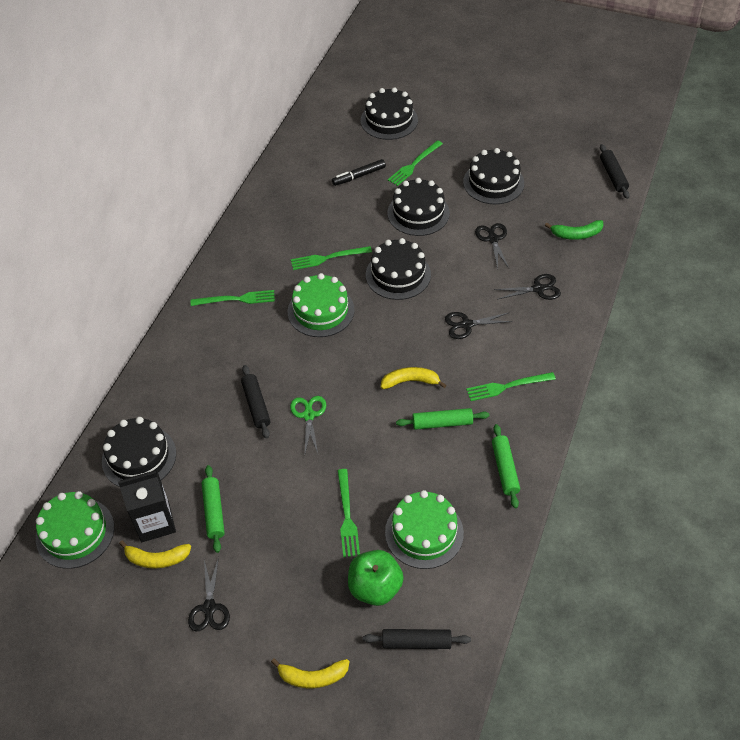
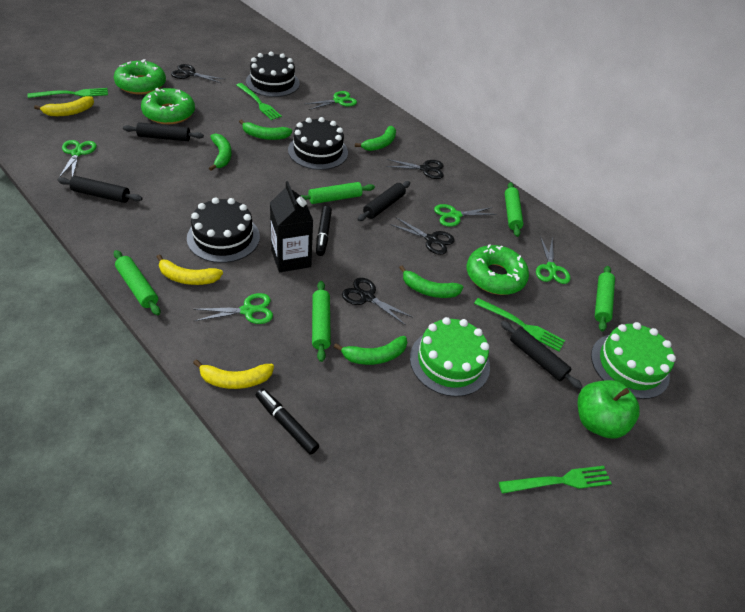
black cake: [102,417,176,487] [361,87,418,140] [366,238,431,300] [387,178,450,236] [463,148,524,204] = 5 -> [187,197,260,263] [246,51,300,97] [288,117,348,170] = 3
black marker: [332,159,386,186] = 1 -> [256,388,319,455] [316,206,332,256] = 2
black rolling pin: [241,365,270,439] [363,629,471,649] [600,144,630,199] = 3 -> [58,176,142,203] [123,122,204,141] [357,181,410,221] [501,321,583,389] = 4
green banana: [545,220,604,240] = 1 -> [209,133,232,171] [239,120,292,140] [334,336,407,365] [355,126,396,151] [399,266,464,298] = 5
green cake: [36,491,114,569] [288,273,355,337] [385,490,464,569] = 3 -> [410,317,490,397] [591,322,676,399] = 2
green donut: none = 0 -> [114,59,166,94] [141,88,195,124] [467,244,529,295] = 3
green fork: [191,290,275,306] [291,246,372,270] [337,469,360,557] [388,140,443,186] [466,372,556,401] = 5 -> [27,88,108,98] [237,83,282,120] [474,298,565,351] [499,466,612,494] = 4
green rolling pin: [202,465,225,553] [396,408,489,430] [492,424,520,508] = 3 -> [114,250,160,315] [300,182,375,204] [312,281,331,362] [505,182,523,237] [595,266,615,332] = 5
green scissors: [290,396,326,453] = 1 -> [59,140,97,178] [193,293,273,324] [306,91,357,110] [434,204,497,227] [536,237,571,284] = 5

